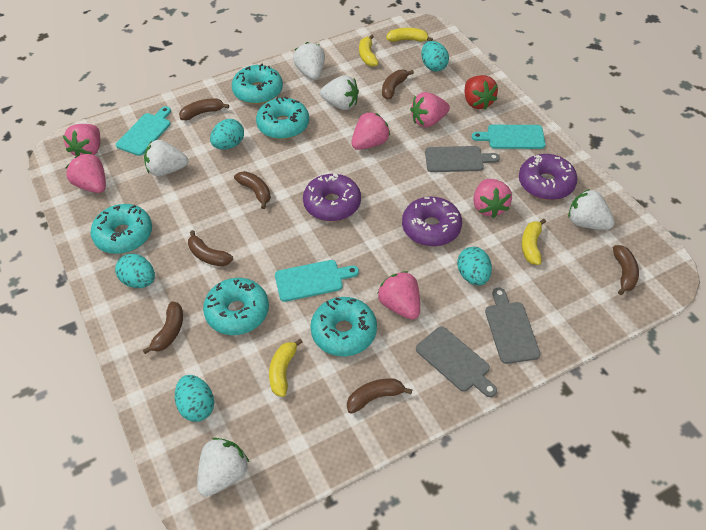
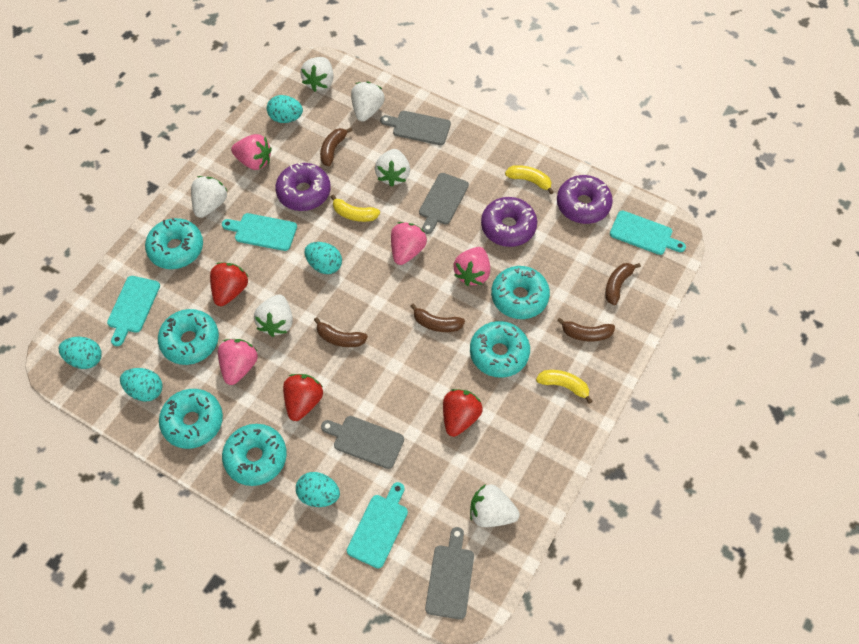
brown banana: [143,301,183,354] [179,98,229,120] [188,230,233,266] [234,171,271,209] [347,378,413,414] [382,70,414,100] [613,245,639,295] = 7 -> [314,317,368,347] [320,128,353,166] [410,304,465,332] [557,318,615,342] [605,263,641,305] = 5
grey cutting board: [416,326,497,397] [425,146,500,172] [485,288,540,364] = 3 -> [321,416,404,469] [380,111,451,145] [419,173,469,234] [425,527,474,620] = 4
pink strawberry: [63,124,100,156] [66,153,106,193] [352,112,390,150] [377,271,420,320] [410,92,450,128] [473,179,512,218] = 6 -> [218,339,258,385] [231,134,272,170] [391,222,427,265] [454,247,490,286] = 4
red strawberry: [465,75,498,110] = 1 -> [210,262,248,306] [283,374,323,421] [443,389,483,437] = 3
turquoise cutting board: [116,106,171,156] [275,260,359,302] [472,125,545,149] = 3 -> [107,276,160,346] [222,213,297,251] [347,482,408,568] [610,211,686,255] = 4
turquoise donut: [90,204,152,254] [203,278,269,335] [232,64,283,104] [256,97,309,139] [310,297,377,356] = 5 -> [145,218,203,269] [158,309,219,365] [159,389,223,449] [222,424,287,486] [470,321,530,378] [491,266,550,319] = 6
white strawberry: [144,140,188,176] [197,438,249,497] [293,42,325,80] [320,75,359,110] [568,189,615,230] = 5 -> [191,176,227,218] [254,294,293,337] [300,57,334,92] [351,82,385,122] [375,149,410,187] [470,484,520,527] = 6
yellow banana: [269,339,303,397] [359,34,378,67] [386,28,433,42] [521,219,546,265] = 4 -> [331,195,380,222] [505,165,554,194] [536,370,592,404] = 3

